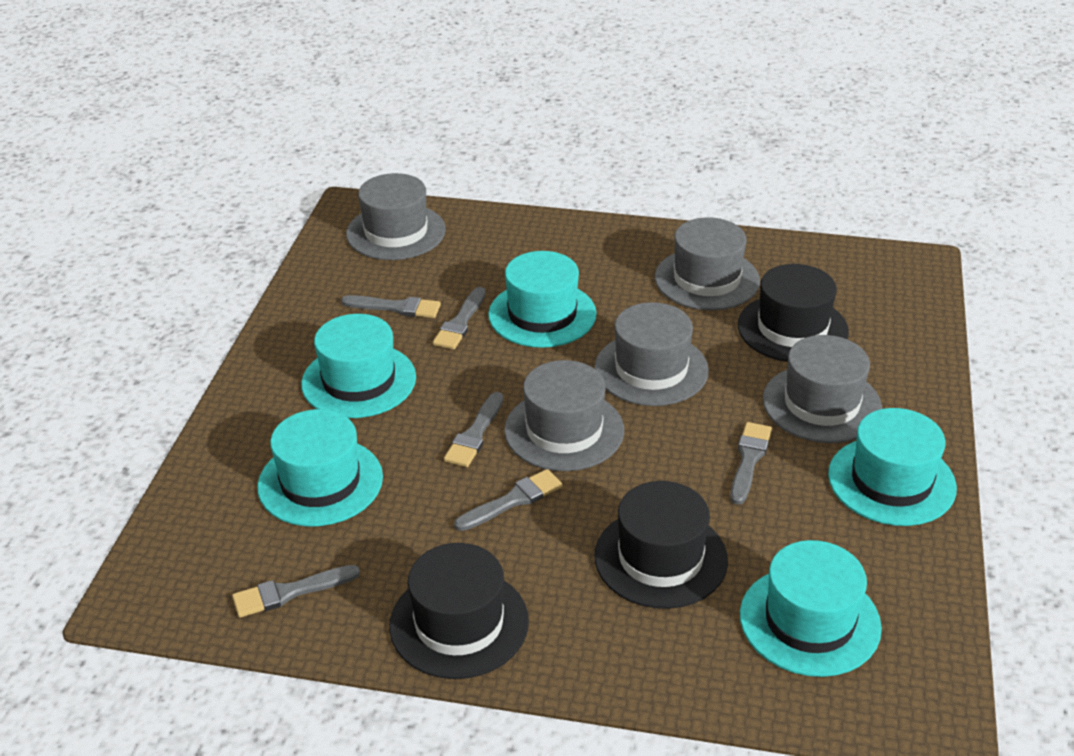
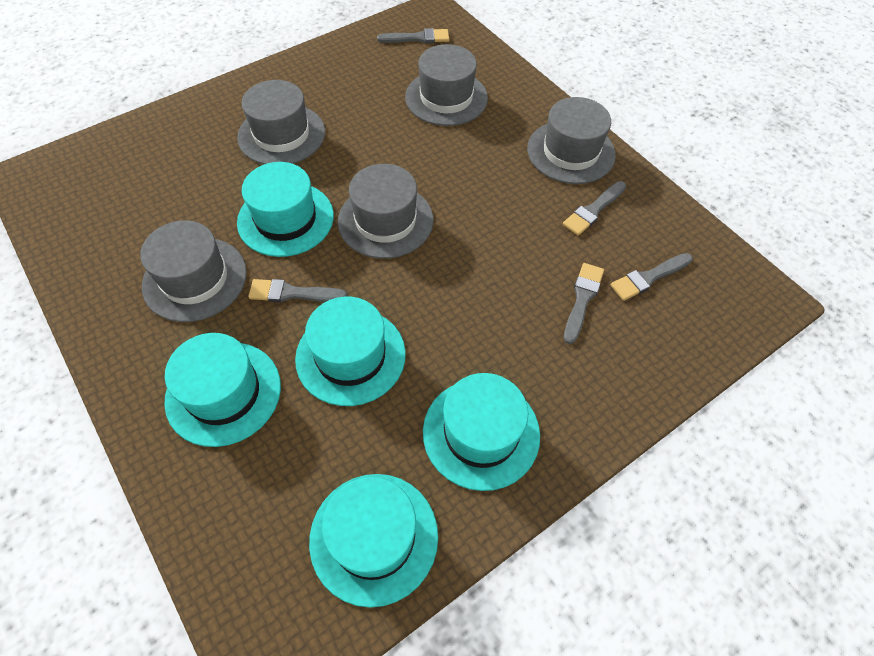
black hat: [389,543,529,679] [594,481,728,609] [738,264,849,362] = 3 -> none = 0
grey brush: [232,565,360,617] [341,295,441,318] [433,287,486,350] [444,392,504,467] [454,469,562,531] [730,422,772,505] = 6 -> [248,279,347,302] [377,28,449,43] [563,181,626,236] [564,263,604,344] [611,253,693,301] = 5

